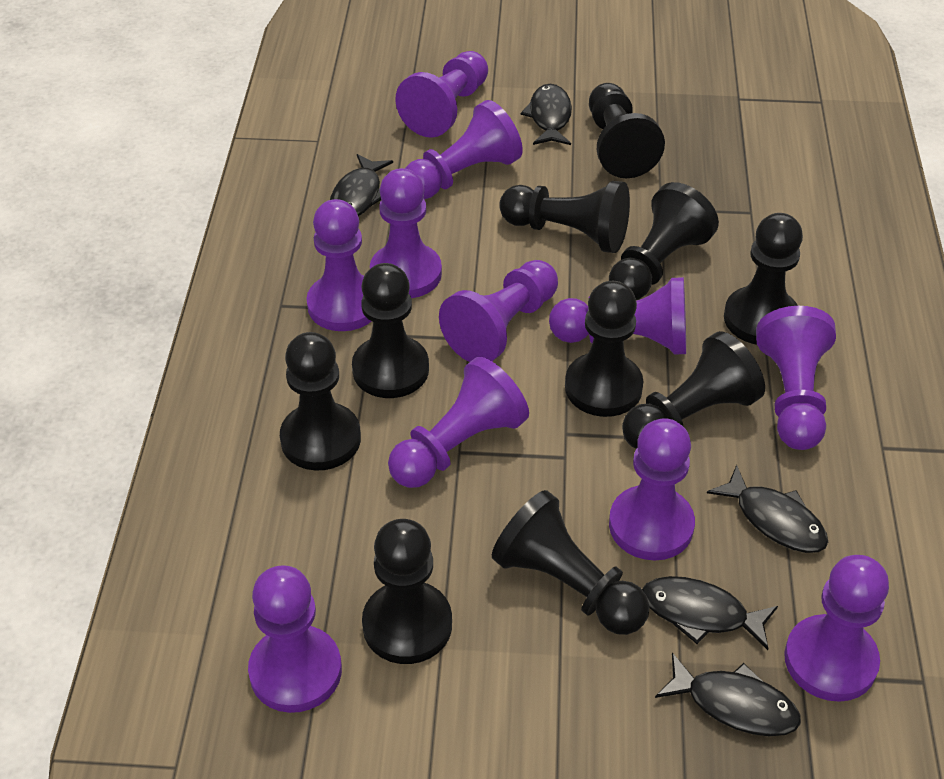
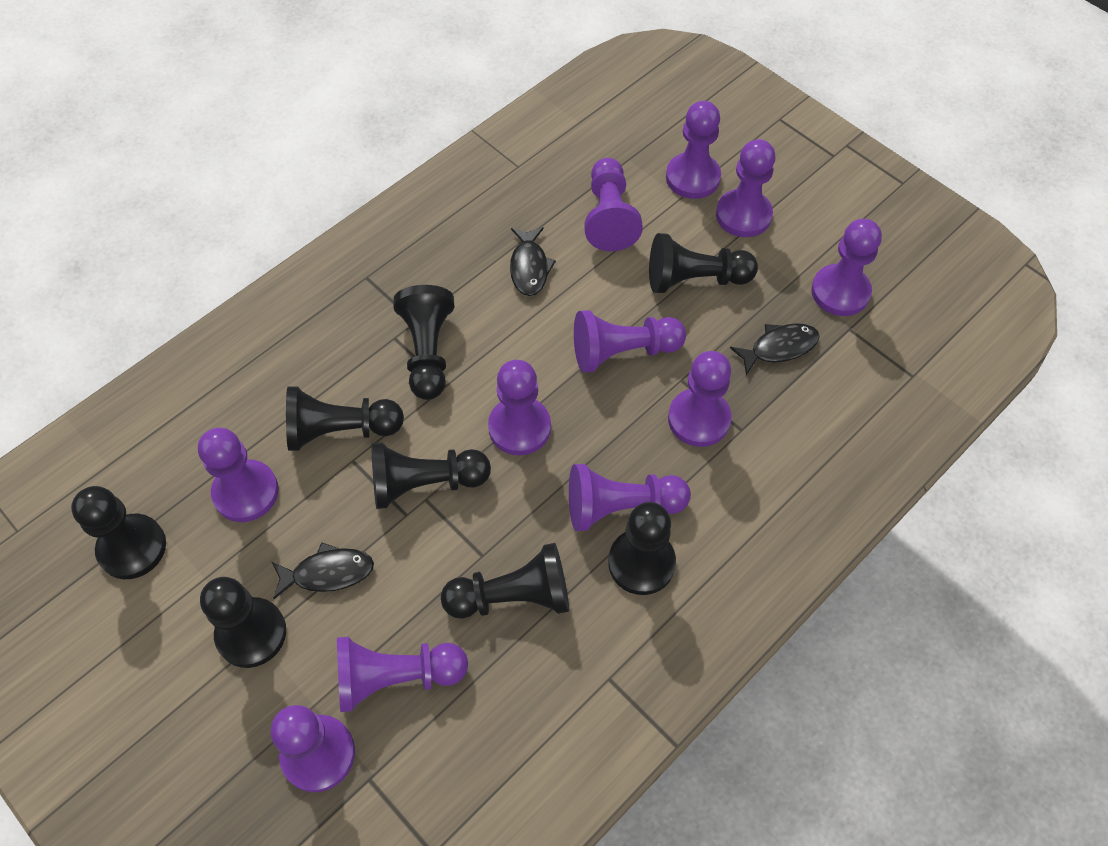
black fish: [330,154,393,216] [521,84,572,145] [642,576,778,650] [655,653,801,736] [707,465,828,553] = 5 -> [272,542,374,599] [510,227,556,296] [730,323,820,375] = 3
black pawn: [280,332,361,471] [352,263,429,398] [362,519,452,664] [492,490,650,635] [499,181,630,253] [565,281,644,417] [589,83,665,178] [609,182,719,300] [622,331,765,449] [724,213,803,345] = 10 -> [71,486,166,579] [200,577,286,668] [286,387,404,451] [371,442,491,509] [393,285,454,400] [441,543,569,619] [608,502,676,595] [649,233,758,293] = 8

